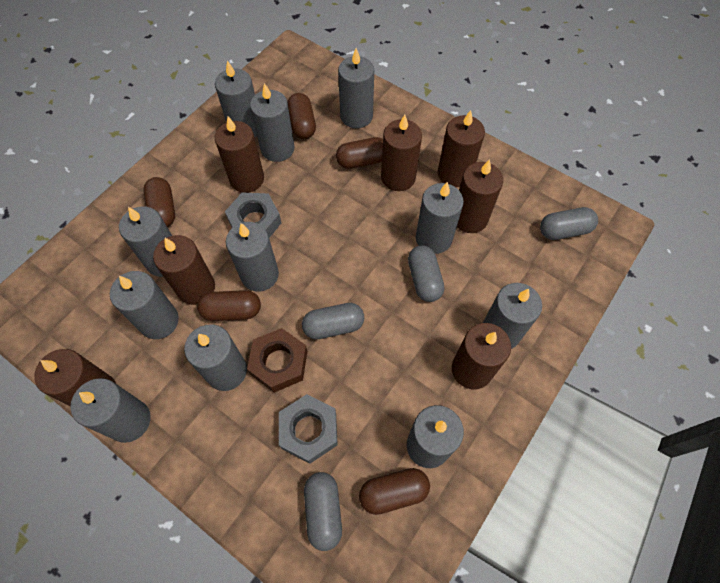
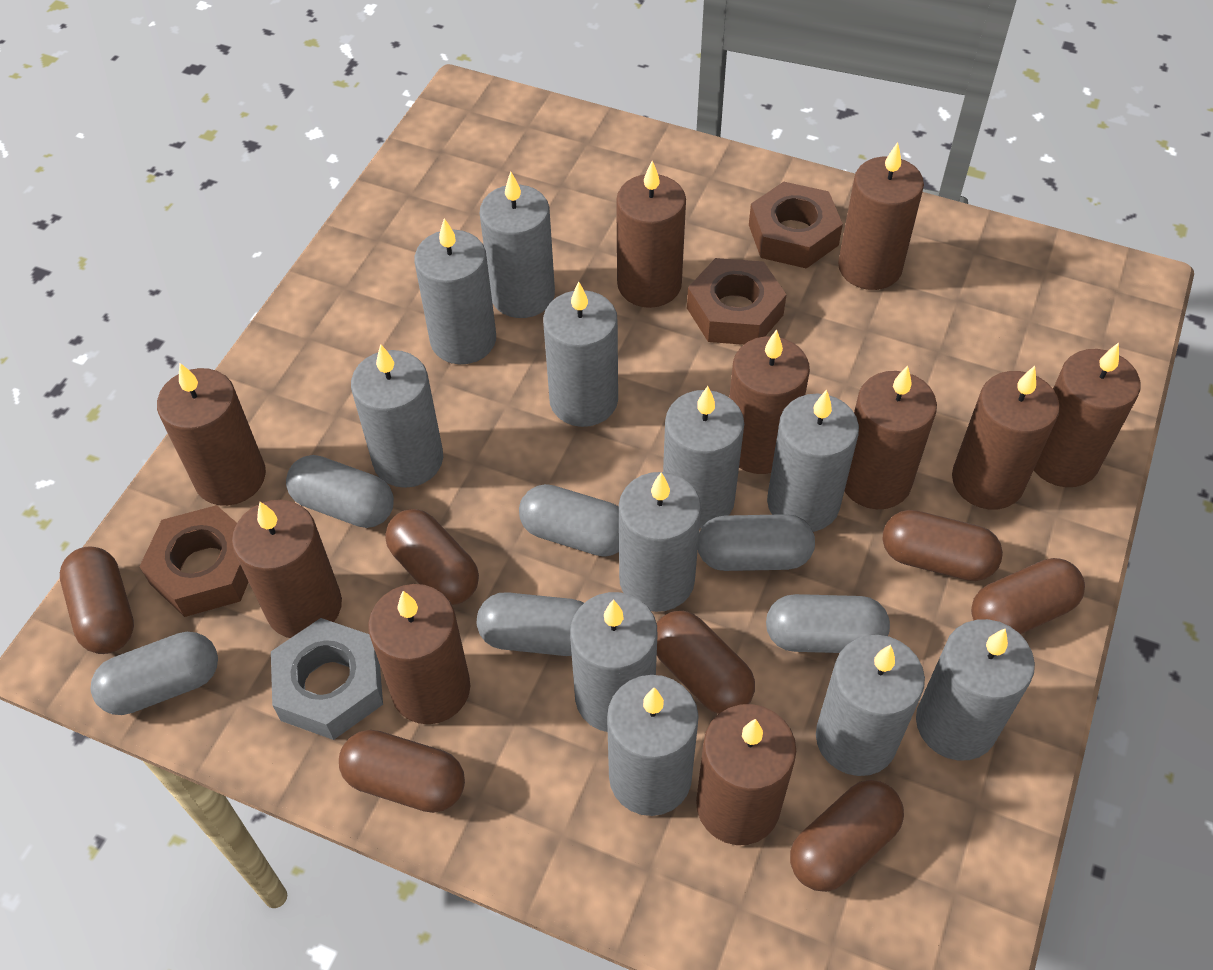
brown candle: [34,349,116,406] [153,235,215,305] [215,116,264,193] [381,115,422,191] [438,110,485,187] [452,323,511,389] [457,159,503,233] = 7 -> [157,363,266,506] [232,500,342,638] [368,584,470,724] [616,161,686,308] [696,704,796,845] [729,329,810,474] [838,142,924,290] [845,366,937,509] [952,366,1060,510] [1034,342,1140,487] = 10
brown capsule: [143,177,175,227] [197,290,261,321] [287,93,316,139] [336,137,383,169] [359,468,430,515] = 5 -> [60,546,134,654] [339,730,465,813] [385,509,479,605] [657,611,755,714] [790,780,904,892] [882,510,1003,581] [971,558,1085,634] = 7
brown nut: [247,328,307,392] = 1 -> [139,505,248,617] [687,258,787,345] [749,182,843,269] = 3
grey capsule: [302,303,364,339] [304,472,342,551] [408,245,444,302] [540,207,598,240] = 4 -> [90,632,218,715] [286,455,394,528] [477,592,584,656] [519,484,619,557] [698,514,815,571] [766,594,890,653] = 6
grey nut: [225,193,282,238] [279,394,338,464] = 2 -> [271,618,383,740] = 1

